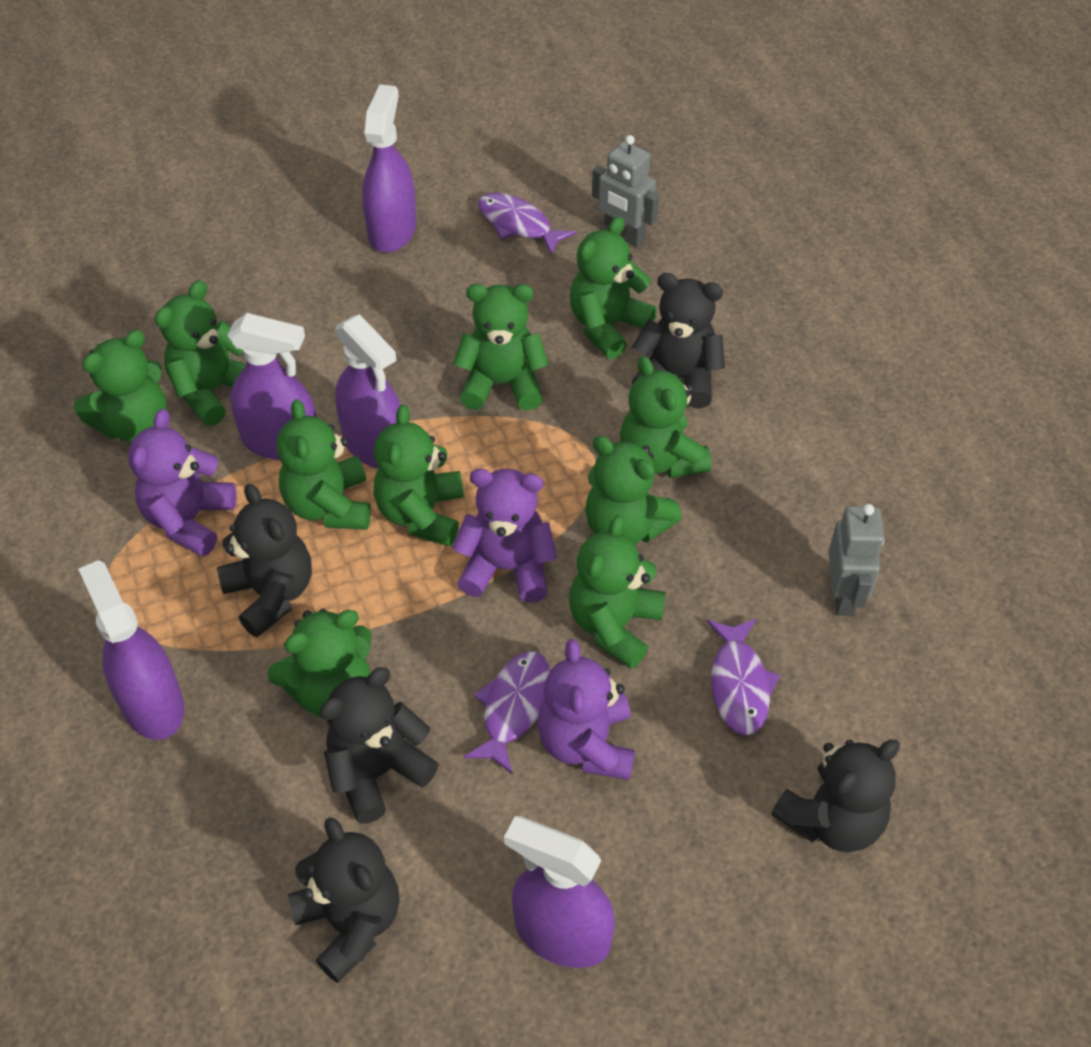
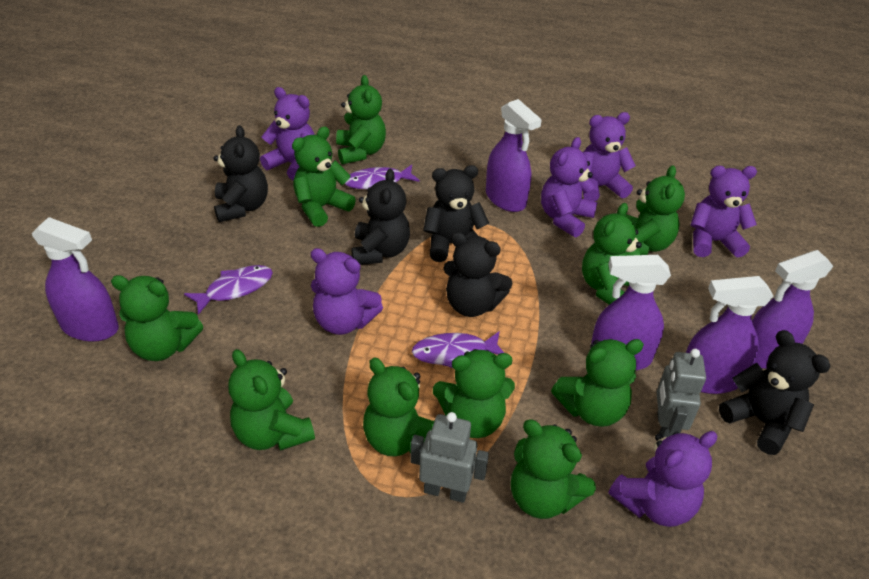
purple teddy bear: [128,409,237,557] [452,469,557,603] [537,639,635,780] = 3 -> [260,87,315,180] [311,248,383,335] [541,137,598,238] [583,112,636,202] [609,431,717,527] [691,166,757,258] = 6

